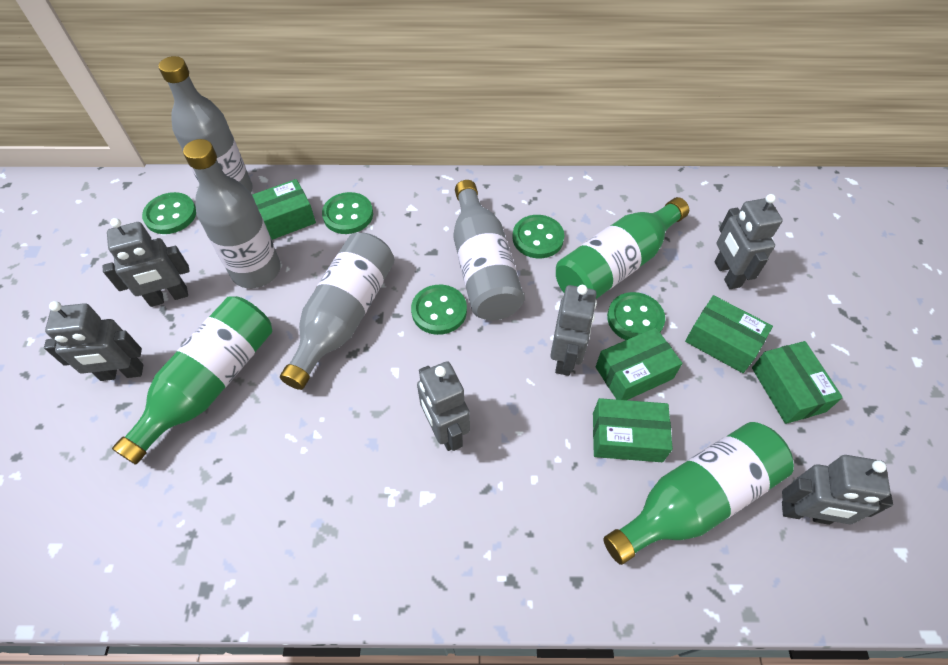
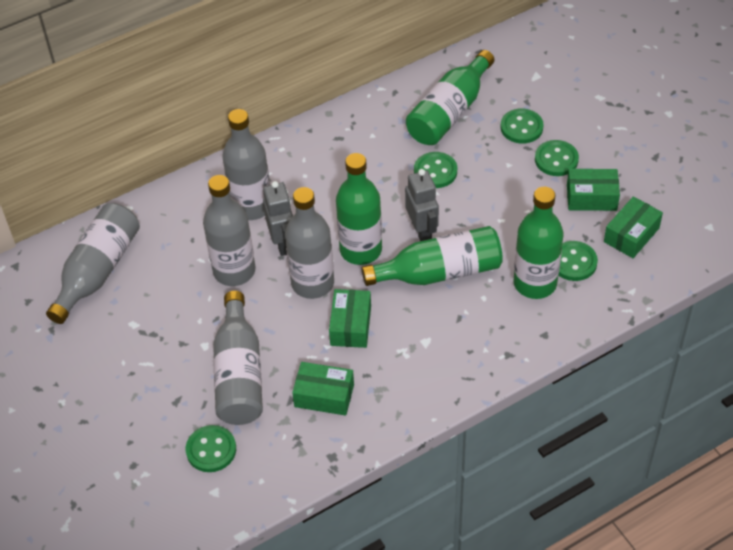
green bottle: [112,296,272,465] [556,197,689,299] [603,422,794,565] = 3 -> [336,153,382,265] [362,226,503,286] [406,50,494,145] [514,187,563,299] = 4
green box: [252,179,316,240] [593,398,673,462] [596,328,682,400] [685,295,773,373] [752,341,843,424] = 5 -> [292,362,354,416] [329,289,371,348] [567,169,620,211] [604,196,663,258] = 4
grey bottle: [158,56,253,193] [183,139,281,288] [280,233,394,390] [453,180,524,321] = 4 -> [46,203,140,324] [203,175,255,286] [213,291,263,425] [222,109,270,220] [285,187,334,299] = 5
grey robot: [44,301,143,381] [103,218,190,307] [417,361,470,451] [550,285,597,376] [715,194,783,289] [782,455,893,525] = 6 -> [263,181,293,256] [405,169,439,241] = 2

